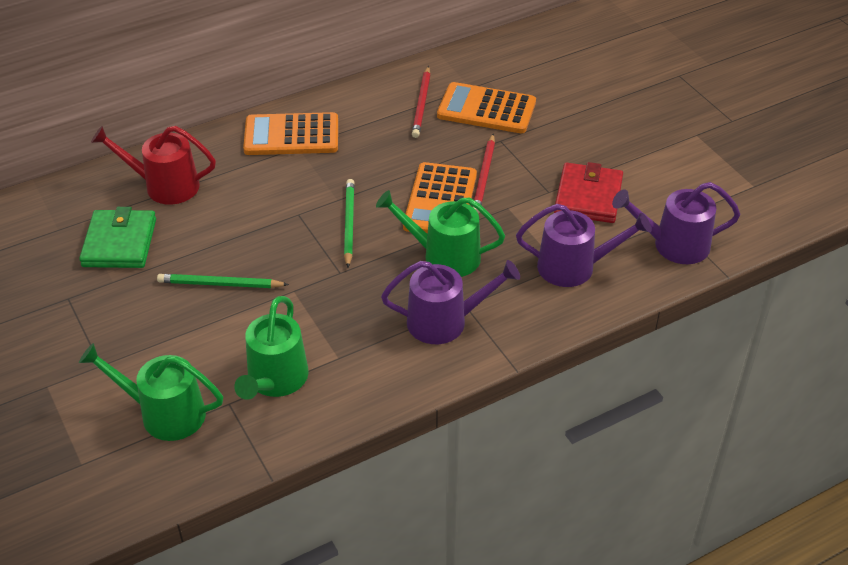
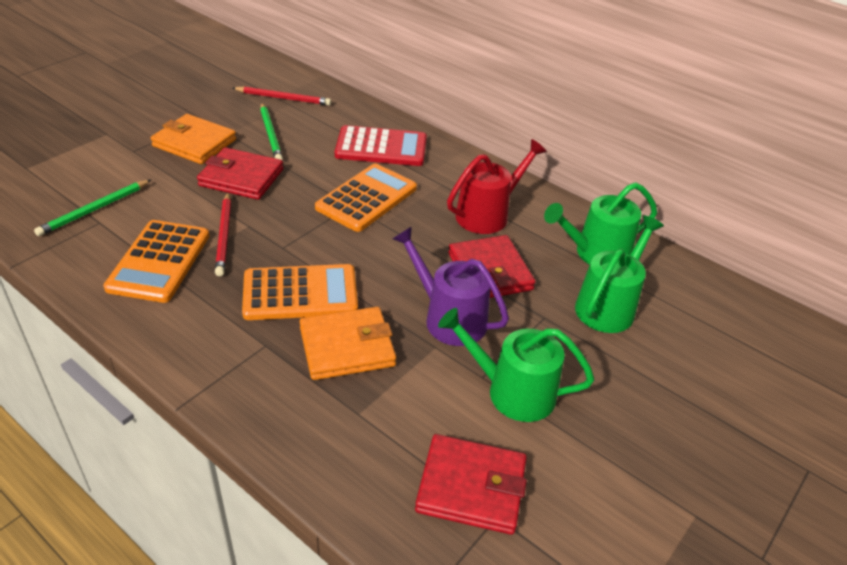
green wallet: [79,207,156,268] = 1 -> none = 0
orange wallet: none = 0 -> [151,114,236,164] [299,307,396,380] = 2
purple watering can: [381,260,520,344] [516,204,652,287] [612,182,741,264] = 3 -> [393,226,509,346] = 1
red calculator: none = 0 -> [335,125,427,166] = 1
red wallet: [554,162,623,223] = 1 -> [197,147,283,200] [415,434,527,535] [448,235,535,298] = 3

